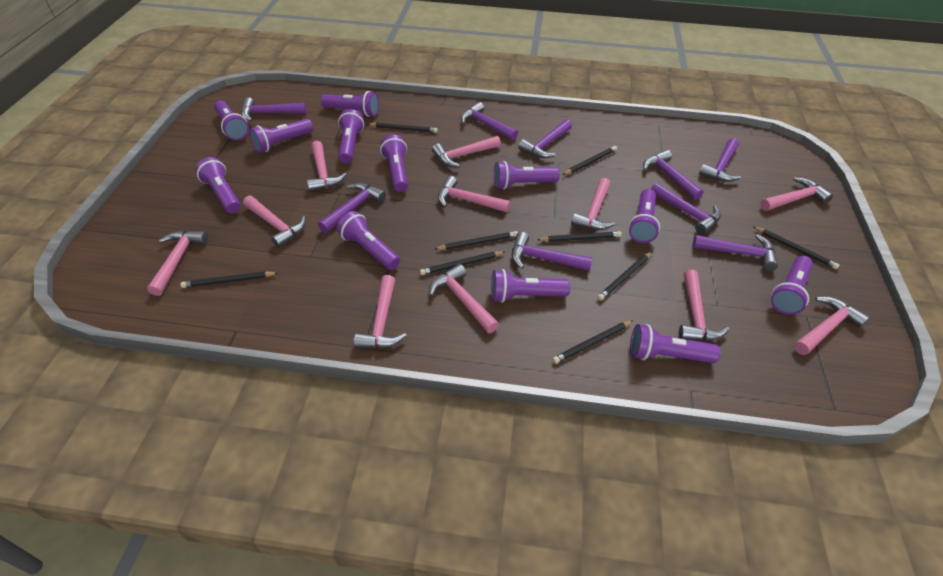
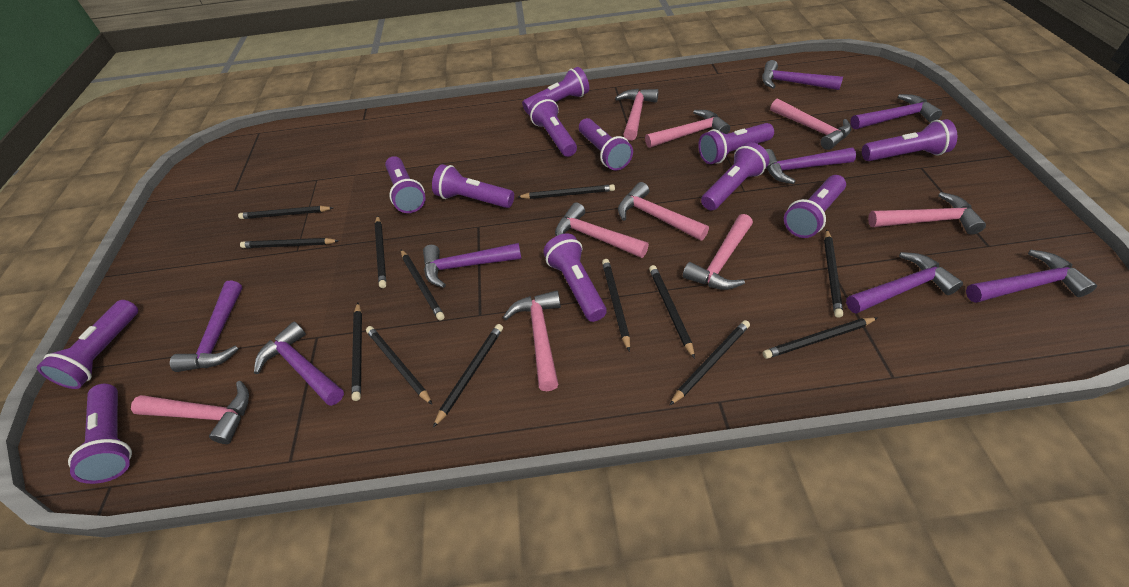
black pencil: [180,271,278,288] [368,122,438,133] [420,251,505,275] [435,231,518,250] [537,231,622,242] [552,320,633,364] [563,146,617,175] [597,252,652,301] [752,226,839,269] = 9 -> [238,206,333,219] [240,238,339,248] [351,303,362,401] [366,326,432,405] [375,215,386,288] [401,249,445,320] [433,324,503,428] [518,184,615,199] [602,259,630,352] [649,265,695,359] [670,320,750,405] [763,317,877,359] [824,229,843,318] = 13
pink hammer: [147,230,208,296] [243,196,306,248] [307,141,347,192] [354,275,407,349] [429,264,499,333] [432,136,501,168] [438,176,511,213] [571,178,615,230] [679,270,729,341] [760,177,833,211] [794,297,870,355] = 11 -> [131,381,249,444] [503,290,561,391] [555,203,649,258] [615,89,658,141] [618,182,709,241] [645,110,730,148] [683,214,753,290] [770,98,852,150] [868,192,986,234] = 9
purple hammer: [241,97,306,121] [318,182,386,233] [461,102,518,140] [512,232,593,271] [518,119,572,158] [643,150,704,200] [651,183,721,234] [693,234,778,271] [699,138,741,182] = 9 -> [170,280,242,372] [254,322,344,406] [423,243,521,288] [762,60,843,90] [765,148,856,184] [846,252,963,314] [850,94,942,129] [966,250,1097,303] = 8

